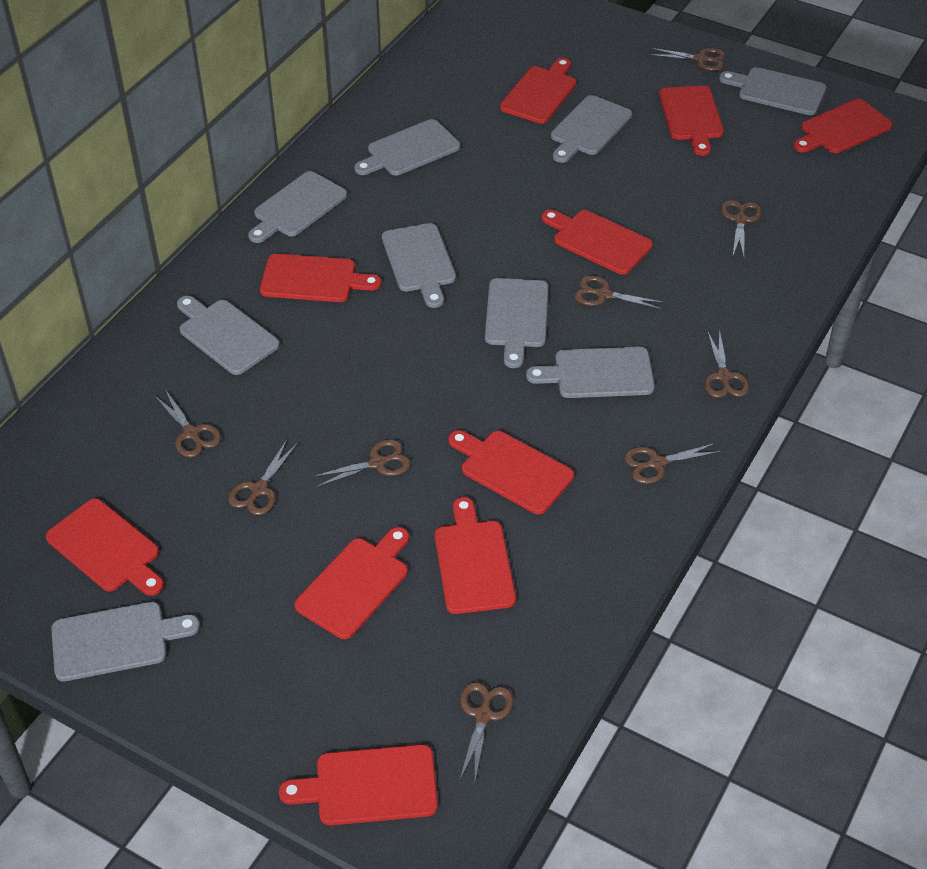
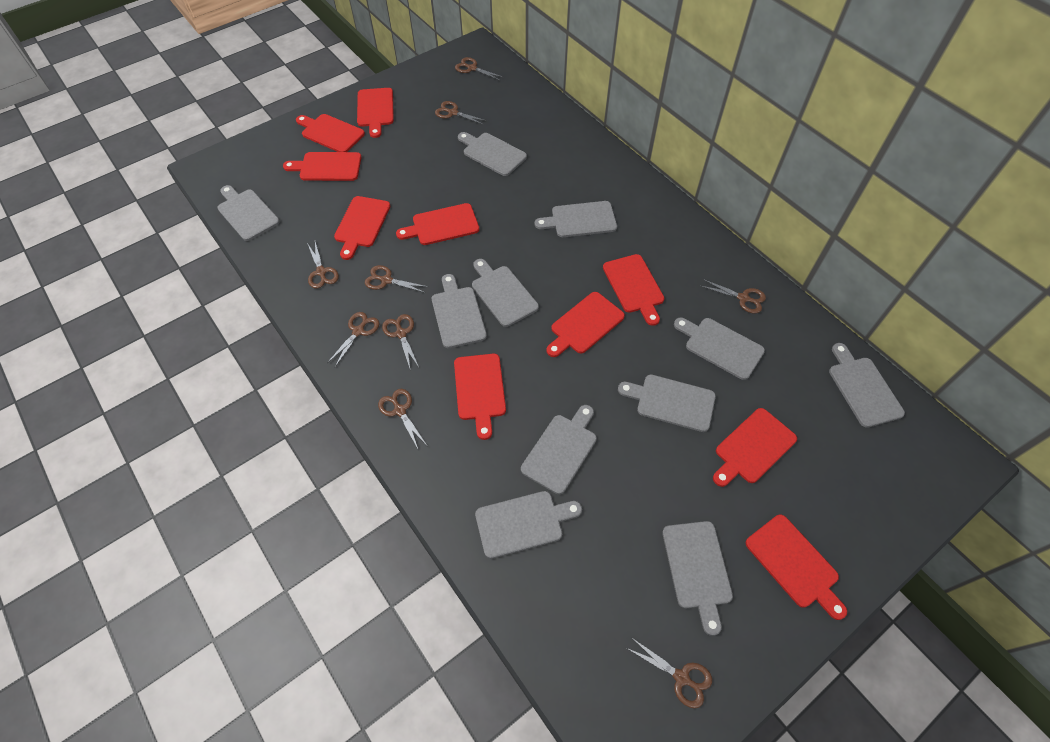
grey cutting board: [51,602,200,681] [177,296,280,375] [248,171,347,243] [354,119,460,176] [382,223,456,308] [485,278,548,368] [526,347,655,398] [551,95,632,163] [719,67,826,115] = 9 -> [217,185,280,241] [432,274,487,348] [458,132,527,176] [472,259,539,327] [475,491,582,559] [521,405,597,494] [535,201,617,237] [618,374,716,432] [662,521,733,636] [674,318,765,380] [829,343,905,428] = 11

